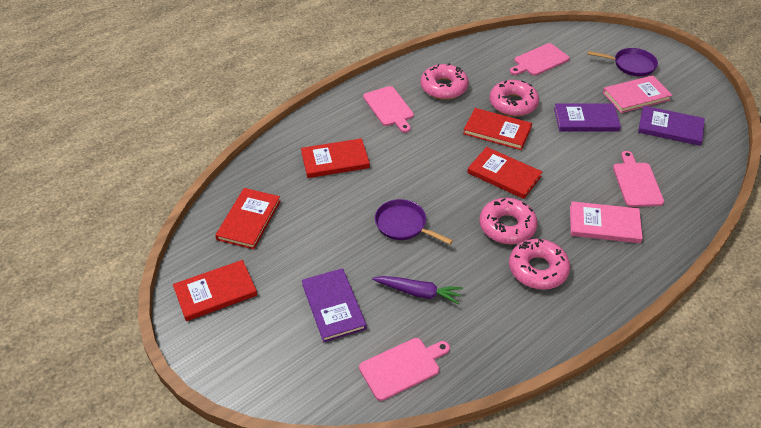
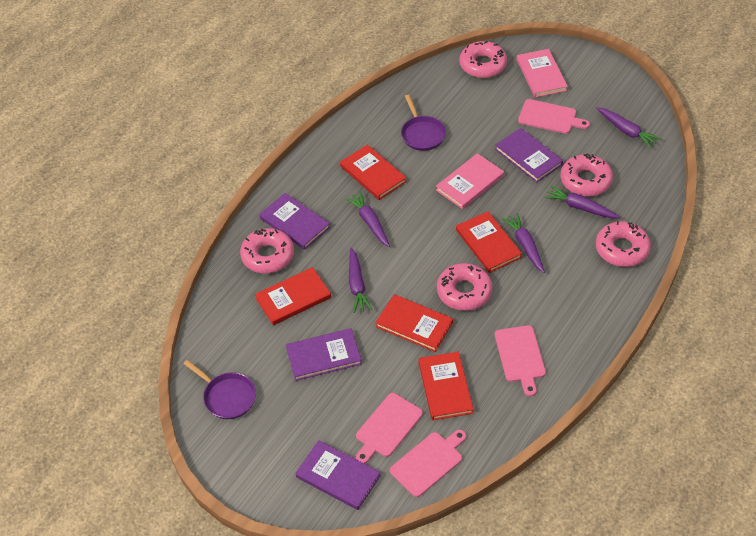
pink donut: [421,63,469,100] [480,198,538,244] [489,80,539,116] [509,239,570,290] = 4 -> [240,228,294,273] [437,263,492,311] [459,41,507,78] [561,153,613,196] [596,221,651,267] = 5
purple book: [302,268,367,342] [554,103,621,132] [638,106,705,146] = 3 -> [259,193,330,250] [286,328,362,381] [295,440,381,510] [495,128,563,183] = 4
purple carrot: [372,276,463,304] = 1 -> [345,191,390,247] [349,248,372,313] [502,213,545,273] [544,186,620,218] [596,107,661,148] = 5

